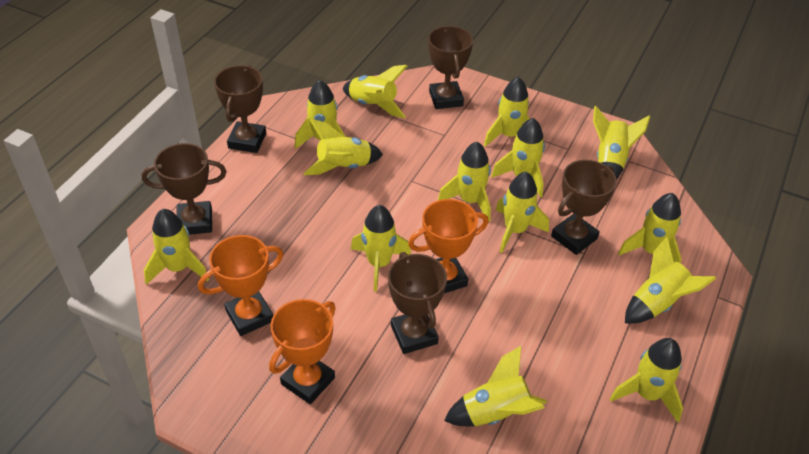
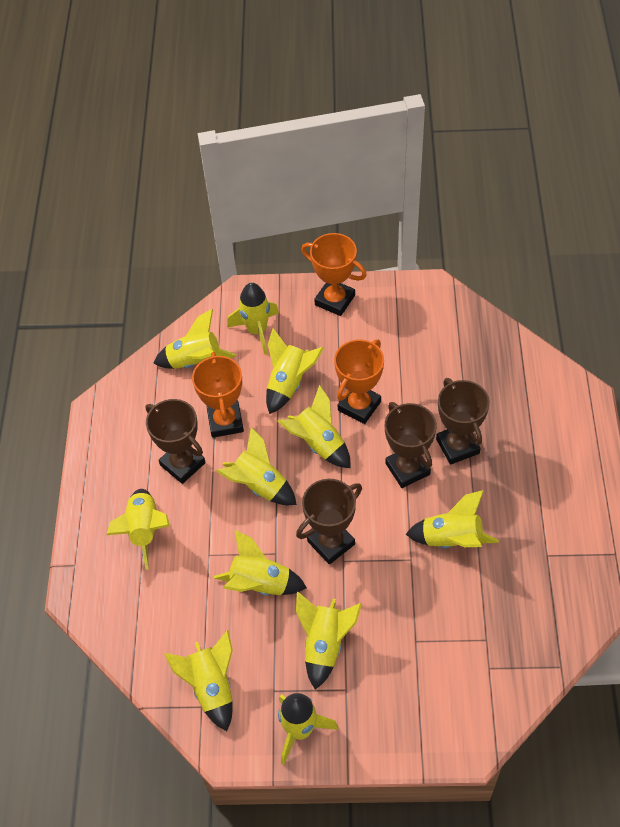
brown trophy: [142,143,227,235] [214,65,266,153] [388,252,447,354] [428,26,473,109] [551,160,617,255] = 5 -> [146,399,206,484] [296,479,362,565] [385,402,437,488] [436,378,490,465] = 4
yellow rocket: [144,209,209,285] [295,80,346,149] [303,119,383,175] [343,65,407,118] [351,205,411,292] [438,142,491,221] [444,346,547,426] [484,77,530,146] [491,118,545,197] [496,172,549,253] [593,106,650,180] [610,338,683,422] [618,193,682,263] [625,237,716,324] = 14 -> [107,489,170,570] [153,309,236,369] [164,630,233,731] [214,530,307,595] [216,427,297,505] [227,283,279,355] [266,328,324,414] [278,385,350,468] [278,693,338,765] [296,592,362,690] [406,490,499,548] = 11

